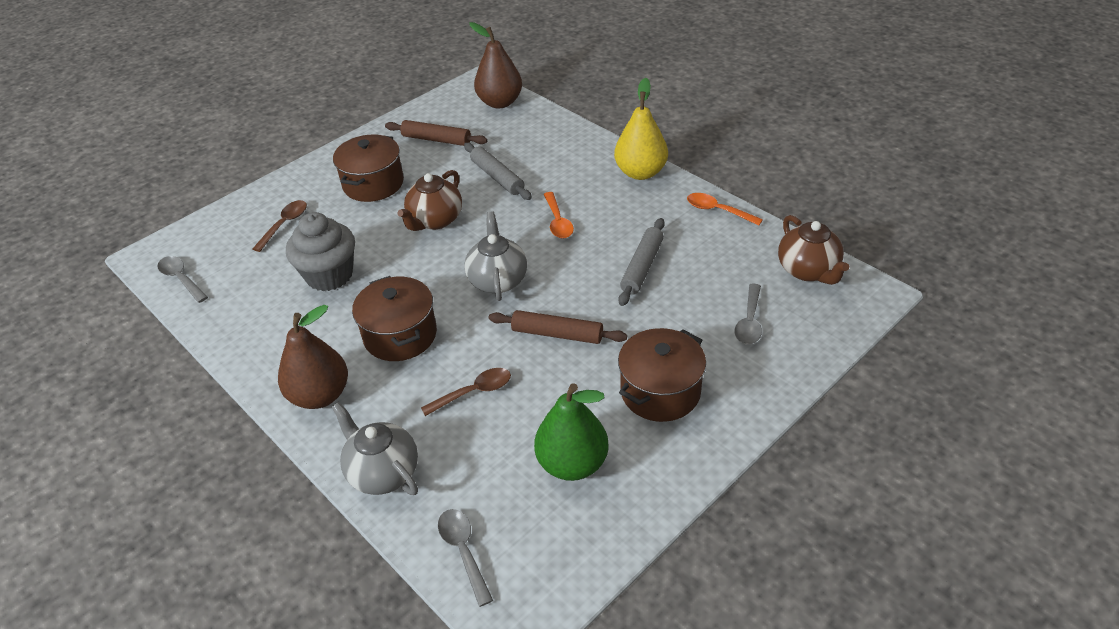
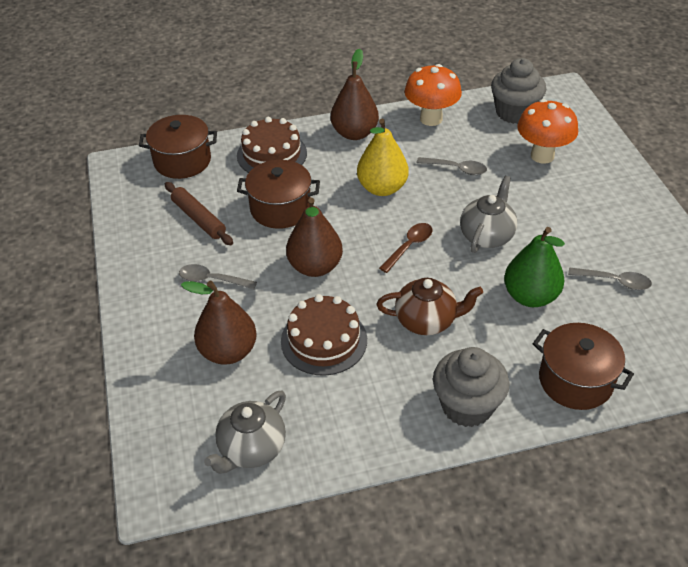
brown cake: none = 0 -> [237,117,307,173] [281,294,367,376] = 2
brown pear: [278,304,348,409] [469,22,522,108] = 2 -> [181,281,257,365] [286,198,343,277] [331,49,379,140] = 3
brown rolling pin: [385,120,488,146] [489,310,627,344] = 2 -> [165,182,233,245] = 1
brown spoon: [252,200,307,252] [421,368,511,416] = 2 -> [379,223,432,273] = 1
brown teapot: [397,170,462,231] [778,215,849,285] = 2 -> [377,278,483,335] = 1
grey cupcake: [286,212,355,291] = 1 -> [433,347,510,427] [491,58,546,124] = 2
grey rolling pin: [464,143,532,200] [618,218,665,306] = 2 -> none = 0
orange mushroom: none = 0 -> [404,64,462,126] [517,99,578,164] = 2
orange spoon: [544,192,574,238] [687,193,763,226] = 2 -> none = 0

